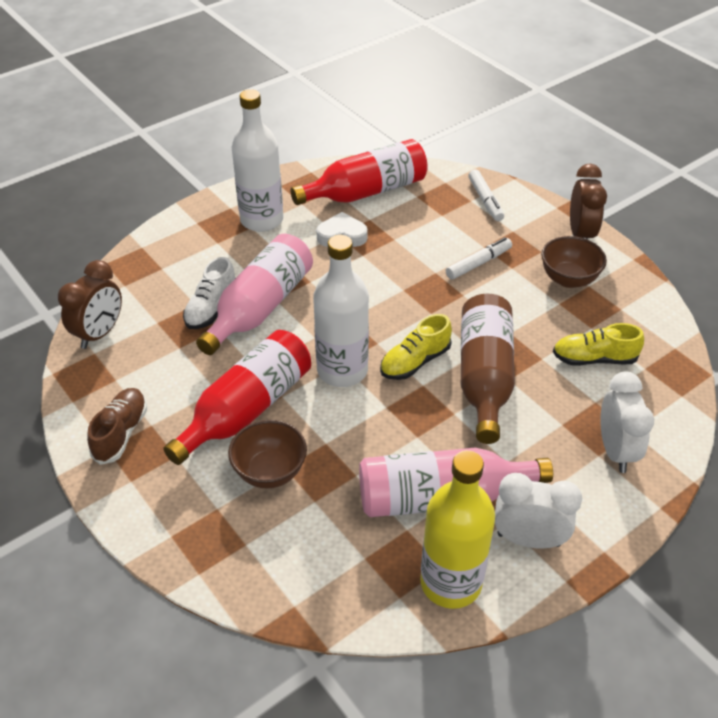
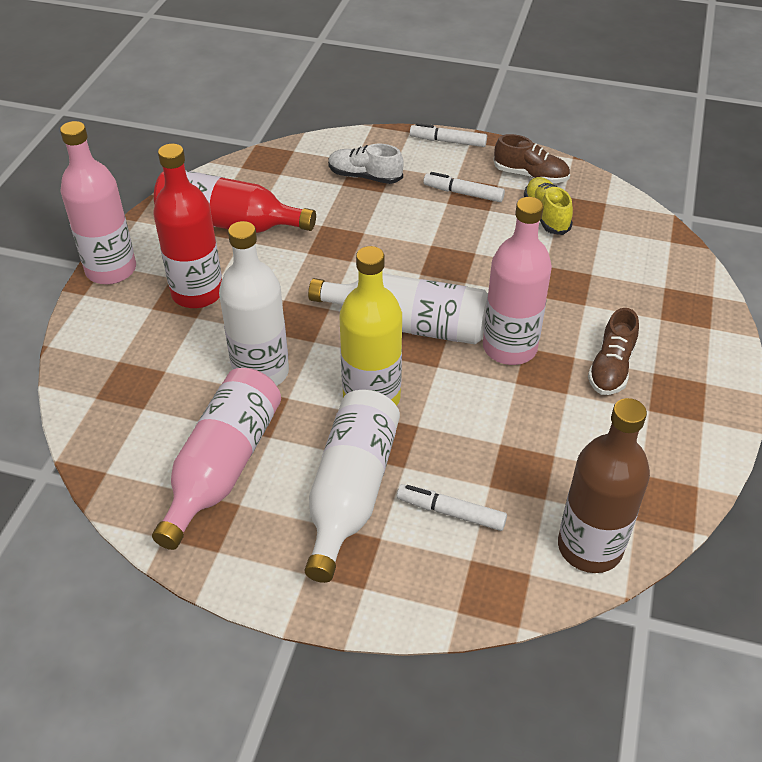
brown bowl: [228,420,307,488] [541,236,607,288] = 2 -> none = 0
brown clock: [58,260,122,349] [570,164,607,240] = 2 -> none = 0
brown shoe: [87,388,147,465] = 1 -> [493,134,570,183] [588,308,639,395] = 2
pink bottle: [196,234,313,355] [359,448,553,517] = 2 -> [60,121,136,285] [152,368,281,550] [483,197,552,365] = 3
white bottle: [232,89,283,232] [313,235,369,387] = 2 -> [219,221,289,386] [305,389,400,583] [308,273,488,344] = 3
white clock: [495,473,582,548] [600,372,654,473] = 2 -> none = 0
white heart: [316,212,367,247] = 1 -> none = 0
white marker: [446,237,512,280] [468,169,504,221] = 2 -> [397,484,507,531] [410,123,487,147] [423,172,505,202] = 3
yellow shoe: [380,314,452,380] [553,323,644,366] = 2 -> [524,177,573,235] = 1

